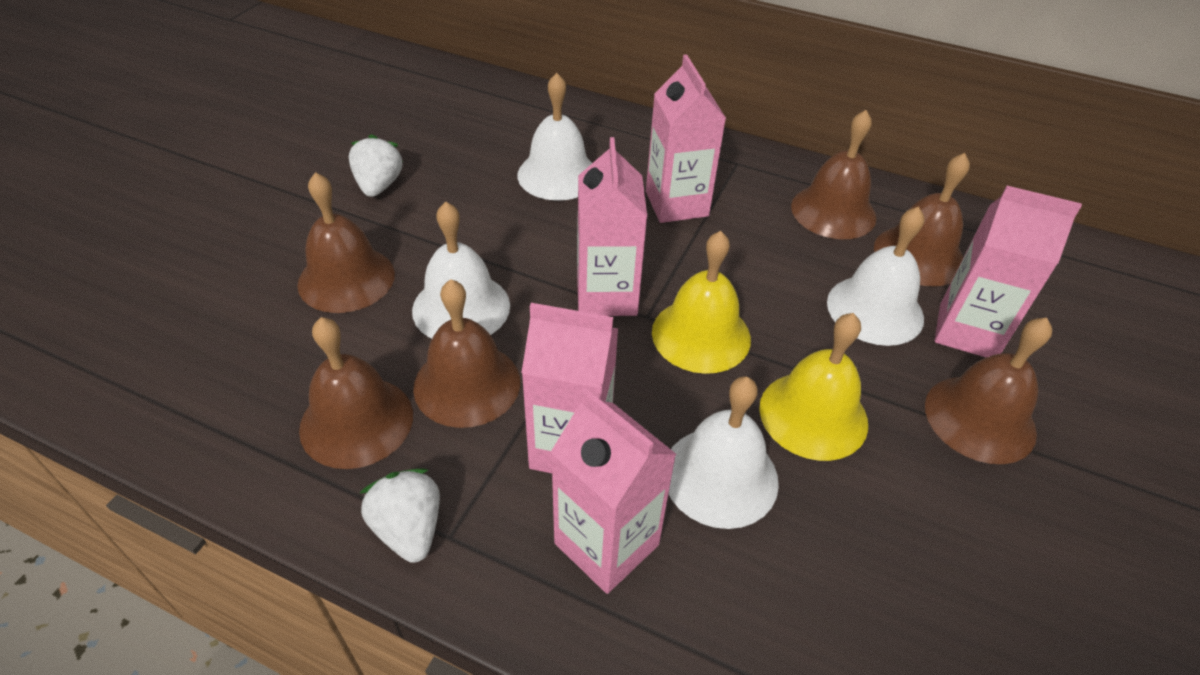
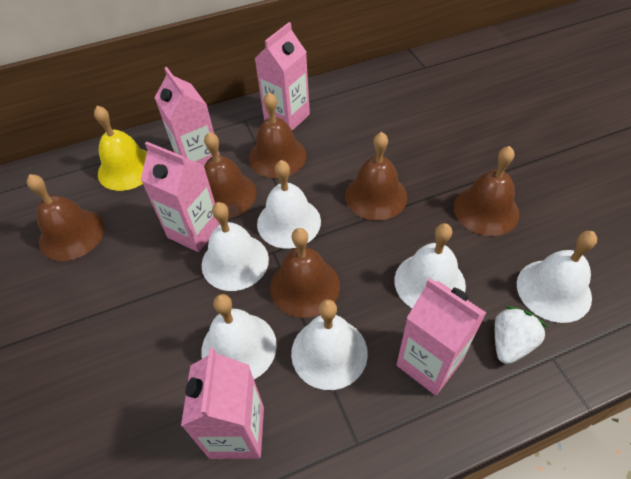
white bell: [412,202,510,339] [517,73,592,201] [669,377,779,529] [827,206,924,346] = 4 -> [201,294,277,379] [202,202,269,291] [257,160,321,249] [291,299,368,390] [394,223,466,308] [517,231,597,323] = 6
white strawberry: [349,134,403,197] [359,469,440,563] = 2 -> [495,306,548,364] = 1
yellow bell: [652,231,751,374] [759,313,868,461] = 2 -> [94,106,147,191] = 1

